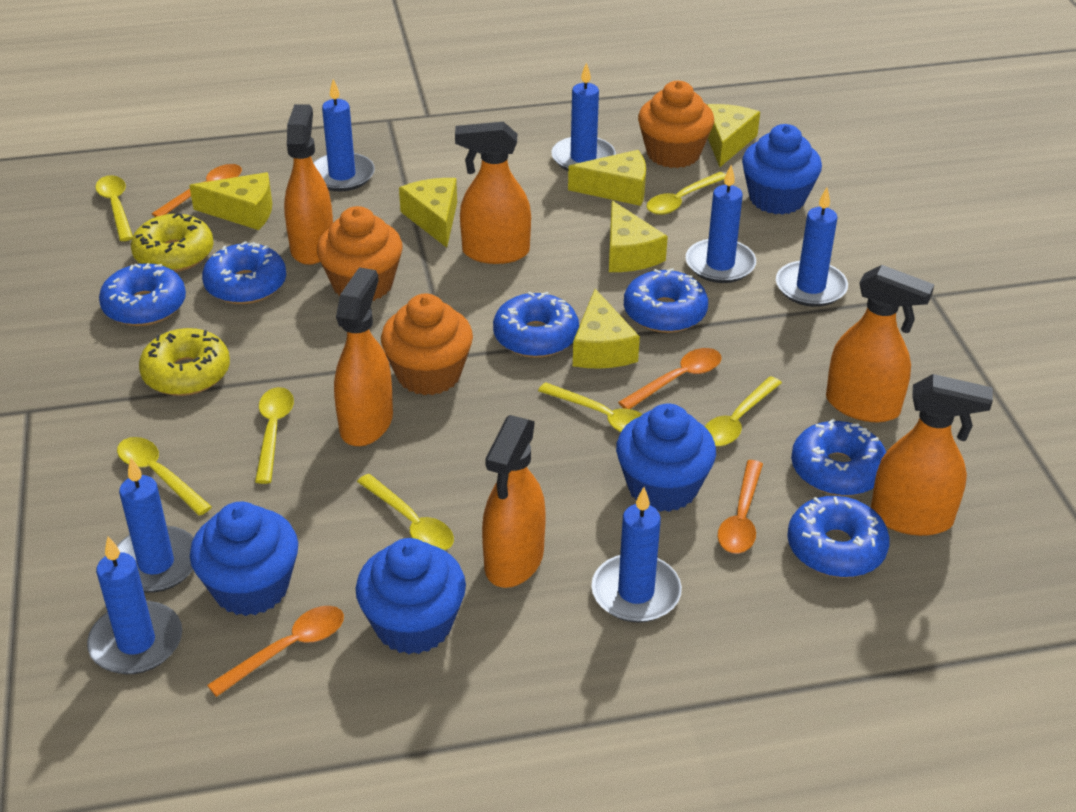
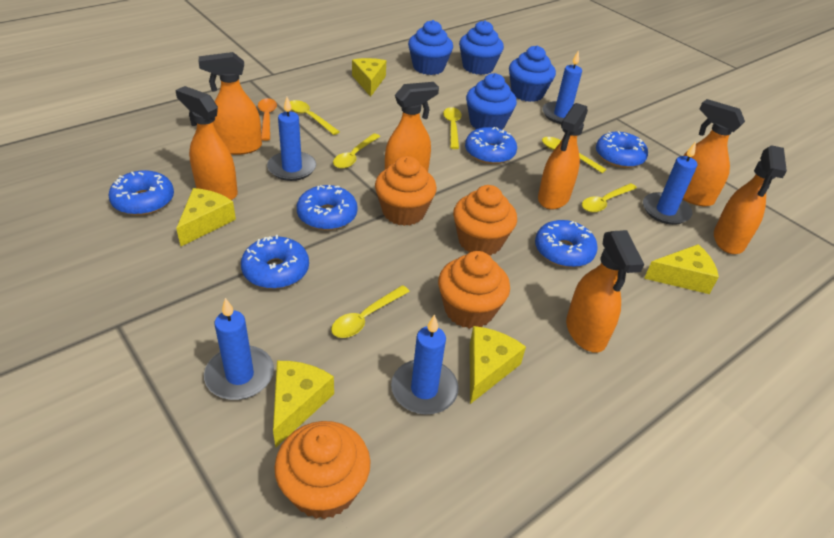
blue candle: [87,536,182,674] [117,458,194,593] [313,79,375,191] [551,62,616,171] [591,487,682,623] [686,165,756,283] [776,187,848,307] = 7 -> [204,298,274,400] [267,97,316,181] [391,314,459,415] [543,50,582,124] [643,142,697,225] = 5
orange cupcake: [317,206,402,301] [381,293,473,395] [638,81,714,168] = 3 -> [274,421,371,519] [375,156,437,226] [438,251,510,329] [453,185,517,255] = 4
orange spoon: [152,164,242,217] [207,606,344,697] [618,348,722,409] [717,460,763,553] = 4 -> [258,98,277,141] = 1
orange spray bottle: [284,104,333,265] [334,267,393,446] [455,122,531,264] [482,415,546,588] [826,265,934,422] [871,374,993,536] = 6 -> [175,86,238,200] [198,52,262,155] [385,82,439,172] [538,103,588,210] [566,230,644,353] [683,99,745,207] [714,145,787,254] = 7
yellow cheese: [189,172,272,230] [399,178,457,248] [568,150,646,206] [573,289,640,369] [609,200,668,272] [706,104,760,167] = 6 -> [176,188,236,246] [273,361,334,448] [352,58,386,97] [470,326,526,404] [644,244,719,294] = 5
yellow donut: [131,213,214,272] [139,328,230,396] = 2 -> none = 0
yellow spoon: [95,175,133,241] [117,437,212,516] [255,387,294,484] [357,474,454,550] [538,382,643,432] [646,172,726,215] [705,376,782,446] = 7 -> [290,100,340,135] [331,285,410,338] [333,133,380,169] [443,107,462,149] [542,137,607,173] [582,183,637,212] = 6

